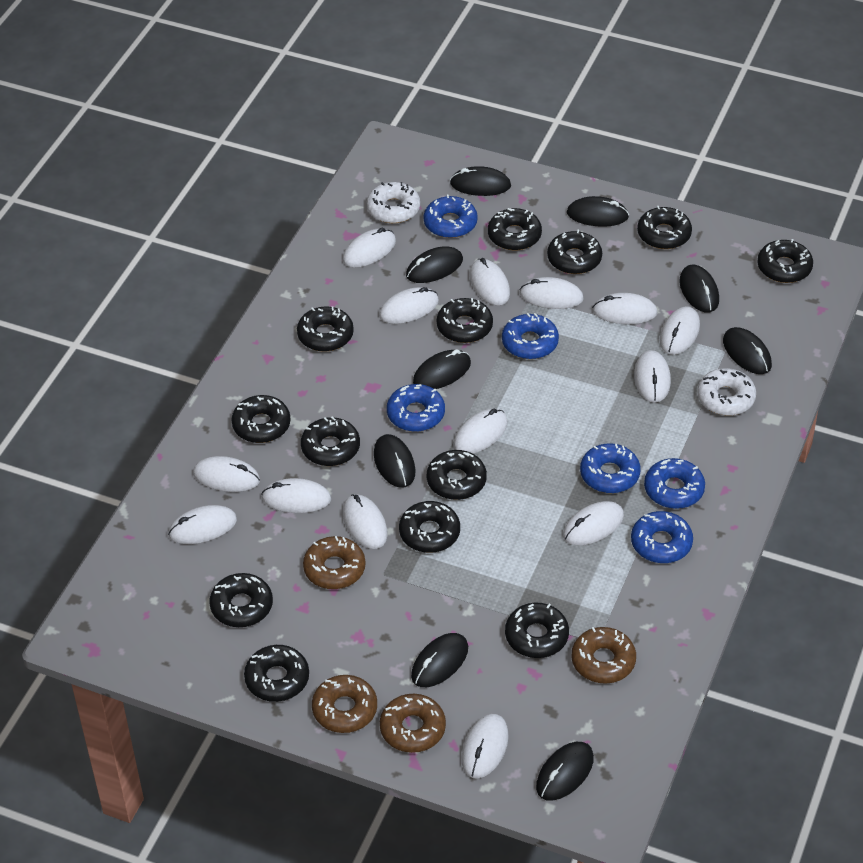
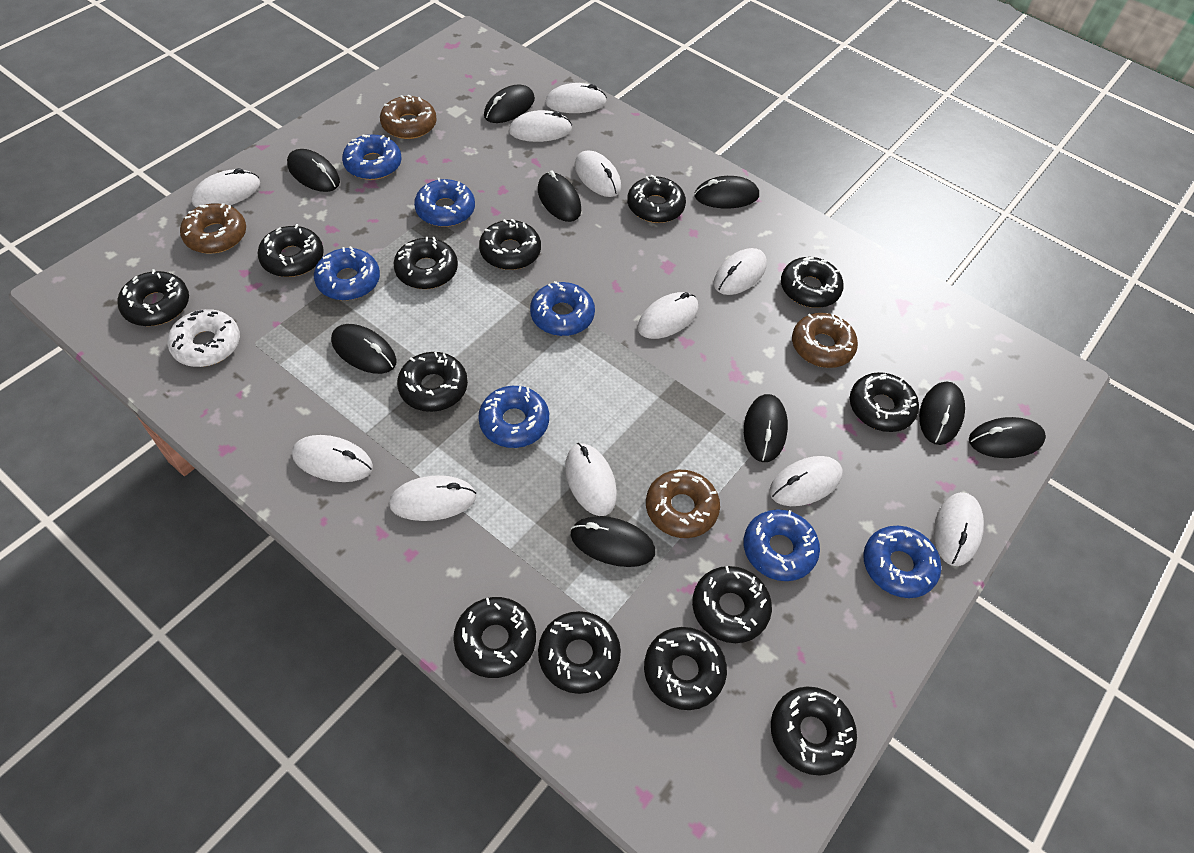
blue donut: [387,384,445,432] [424,194,478,238] [502,313,559,359] [580,443,640,493] [631,511,693,563] [644,458,705,509] = 6 -> [314,246,380,300] [342,134,402,180] [414,178,475,227] [478,386,549,448] [530,281,595,336] [743,509,820,581] [863,526,941,598] = 7
white donut: [367,182,420,223] [697,368,756,416] = 2 -> [167,309,240,367] = 1
white mouse: [168,505,237,544] [193,456,260,492] [261,478,331,513] [343,227,396,268] [343,494,387,549] [379,287,439,324] [453,409,508,454] [462,714,509,779] [470,258,510,306] [520,277,584,309] [563,501,624,545] [592,293,658,324] [634,350,671,403] [660,306,700,355] = 14 -> [191,168,260,207] [292,435,373,482] [389,475,476,521] [509,110,572,142] [545,83,607,113] [565,443,617,516] [575,151,621,197] [638,292,699,339] [714,248,767,295] [770,456,842,506] [934,492,984,566] = 11

